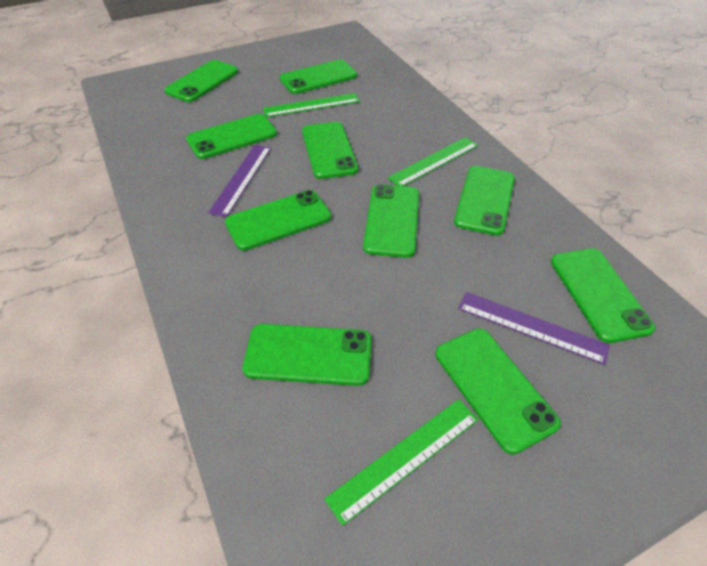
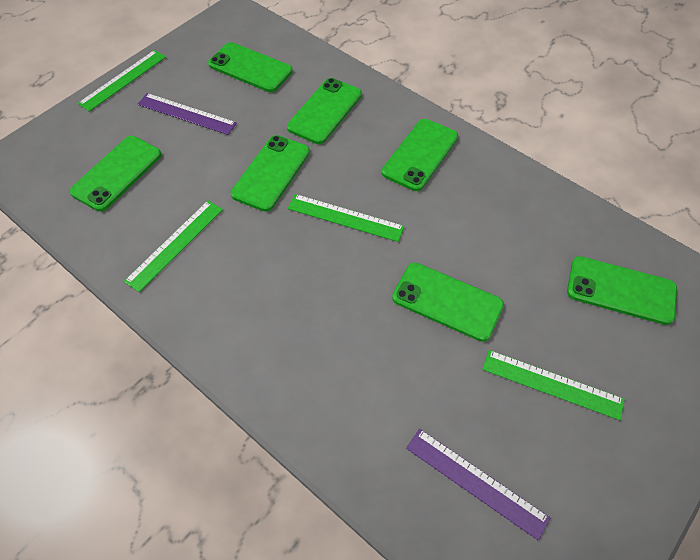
green phone: [164,60,238,102] [186,114,277,159] [225,190,331,251] [242,324,372,386] [280,60,357,94] [302,122,358,179] [363,184,419,258] [436,328,561,455] [454,166,515,236] [551,248,655,343] = 10 -> [69,136,162,212] [208,42,292,92] [231,135,310,212] [287,78,362,144] [382,119,458,191] [392,263,504,342] [567,256,677,325] = 7
green ruler: [263,93,360,117] [324,399,478,526] [388,137,478,186] = 3 -> [78,50,166,112] [124,201,223,292] [287,194,405,242] [482,350,625,420] = 4

